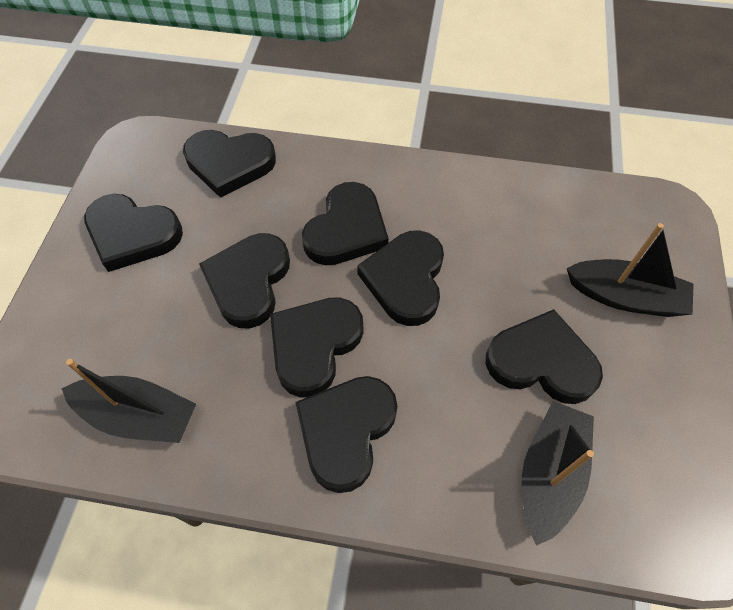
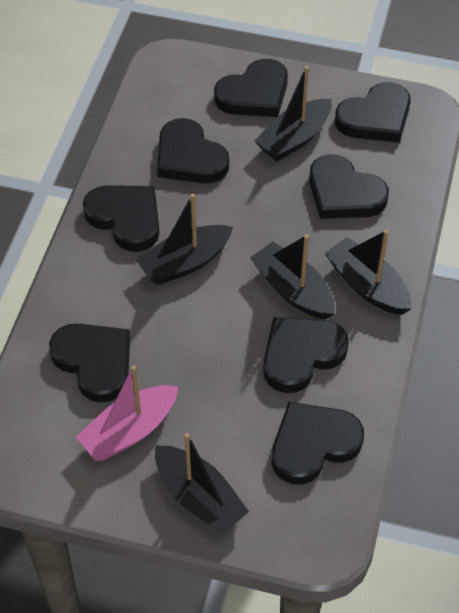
black boat: [61,359,196,443] [522,401,594,546] [567,223,693,317] = 3 -> [136,194,233,285] [155,433,249,534] [250,234,335,319] [254,66,332,161] [325,230,412,315] = 5
pink boat: none = 0 -> [76,366,178,461] = 1

